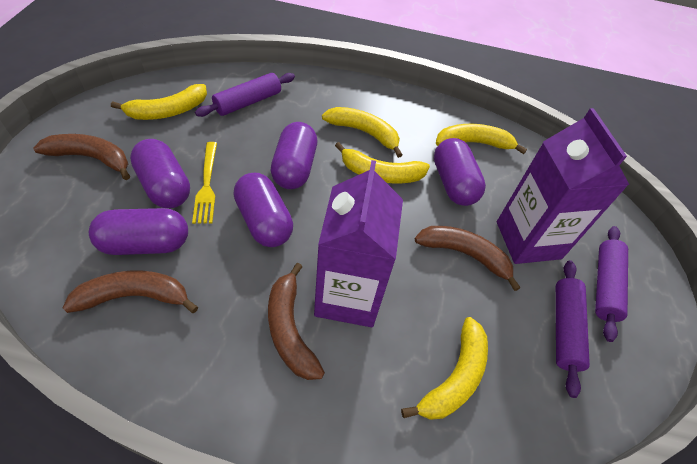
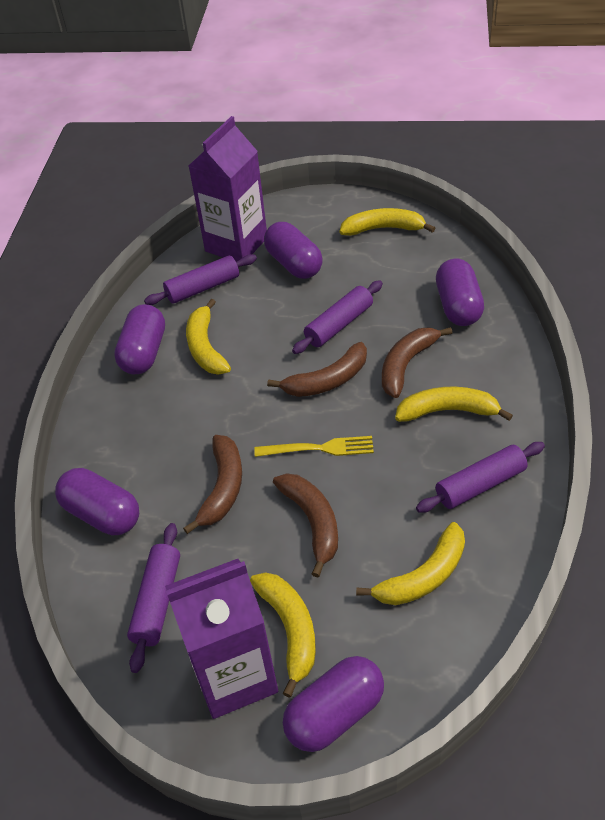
purple rolling pin: [195,73,295,117] [556,260,590,398] [595,226,628,342] = 3 -> [127,523,180,673] [144,254,257,305] [292,280,383,354] [416,442,545,513] = 4

